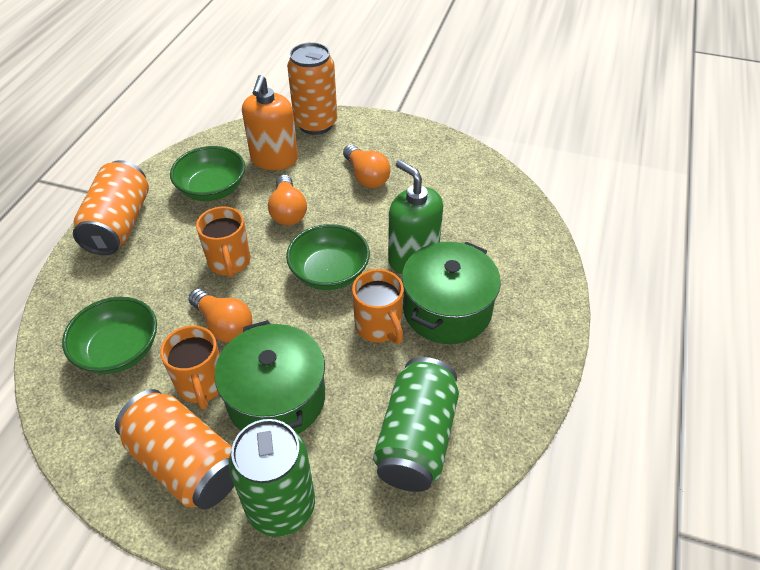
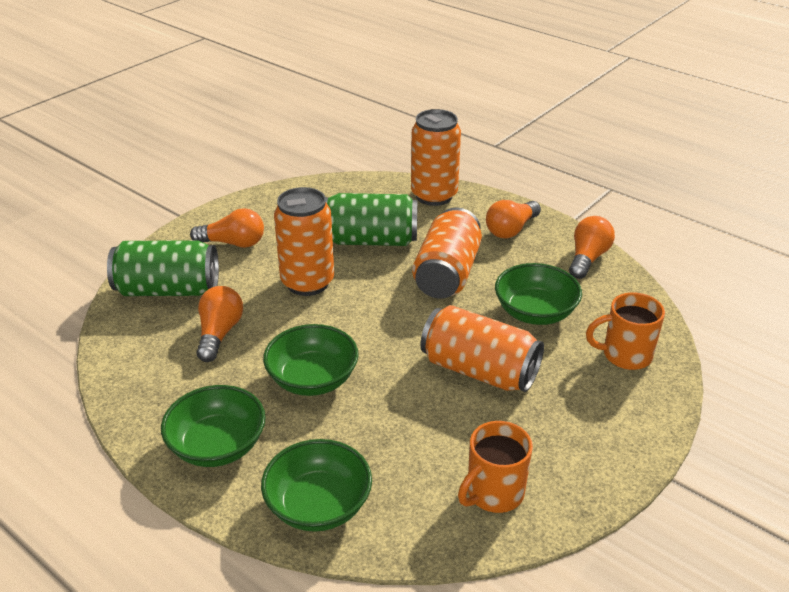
green bowl: [62,297,157,374] [170,146,245,201] [286,224,370,290] = 3 -> [161,385,266,467] [261,439,372,532] [263,324,359,396] [495,263,582,325] = 4
green pot: [214,320,325,434] [402,242,501,344] = 2 -> none = 0
green soap dispenser: [388,160,443,274] = 1 -> none = 0
orange can: [73,160,149,255] [115,389,234,510] [287,42,337,135] = 3 -> [274,187,334,296] [411,109,461,206] [412,207,482,299] [420,305,544,392] = 4
orange light bulb: [188,289,252,343] [268,175,307,226] [343,144,391,188] = 3 -> [190,208,264,248] [196,286,243,362] [486,200,541,238] [569,216,615,279] = 4
orange mug: [160,326,220,410] [196,206,250,277] [352,269,404,344] = 3 -> [458,421,533,513] [586,292,665,370] = 2
orange soap dispenser: [242,75,298,170] = 1 -> none = 0

